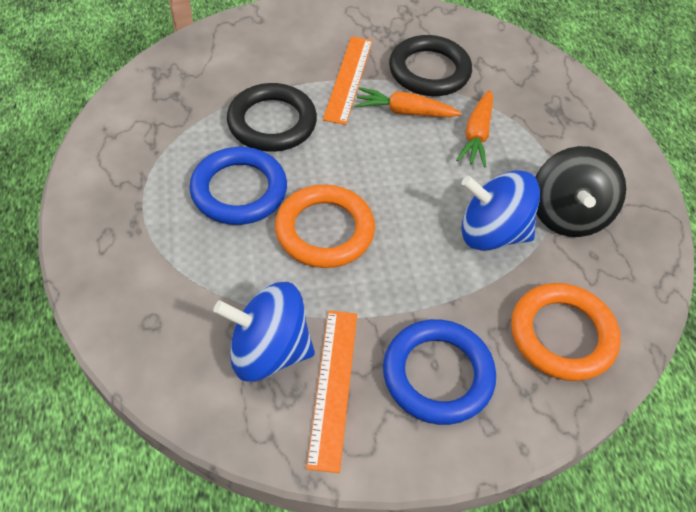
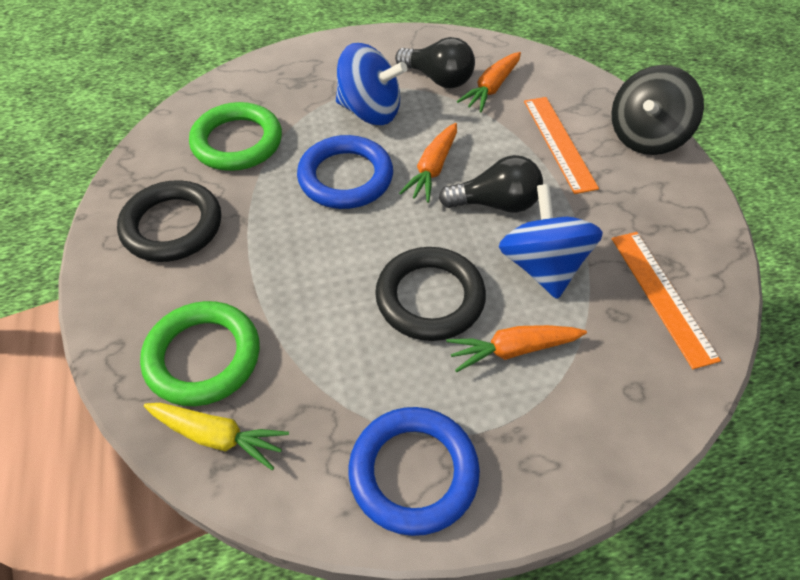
black light bulb: none = 0 -> [395,37,475,88] [439,155,543,213] = 2
green ring: none = 0 -> [140,301,260,406] [189,102,282,171] = 2
orange carrot: [355,87,462,117] [456,90,493,168] = 2 -> [399,123,457,203] [447,325,587,372] [457,52,521,112] = 3
orange ring: [275,185,375,268] [511,283,621,381] = 2 -> none = 0
yellow carrot: none = 0 -> [144,403,289,470] = 1

